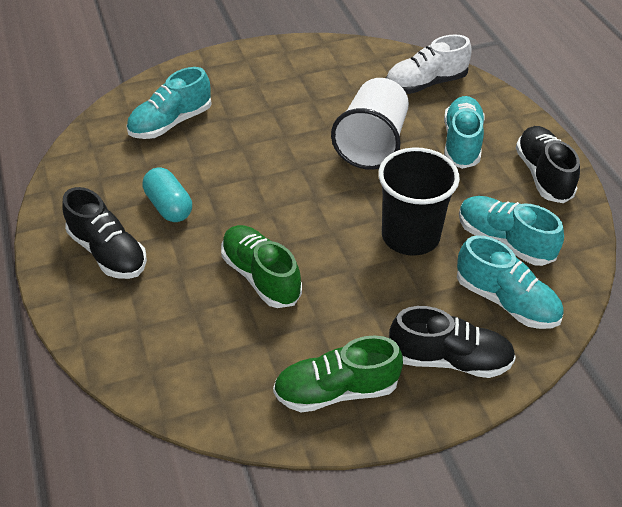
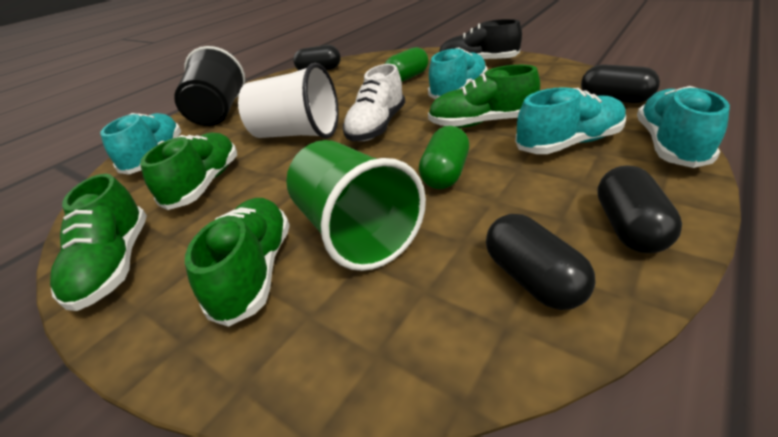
black capsule: none = 0 -> [293,45,341,70] [486,214,596,310] [581,64,660,103] [597,165,682,253] = 4
black shoe: [63,187,147,279] [389,306,516,378] [516,126,580,203] = 3 -> [439,19,522,59] = 1
green capsule: none = 0 -> [385,47,429,82] [419,126,469,189] = 2
green cup: none = 0 -> [286,140,426,271] = 1
green shoe: [221,225,302,308] [273,336,403,412] = 2 -> [50,174,147,311] [140,133,237,210] [185,198,290,327] [428,65,540,128] = 4
turquoise capsule: [143,167,192,222] = 1 -> none = 0

